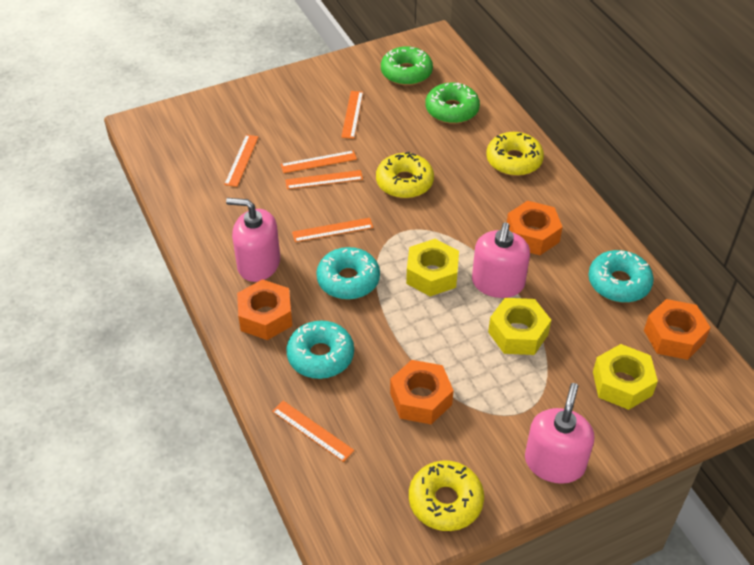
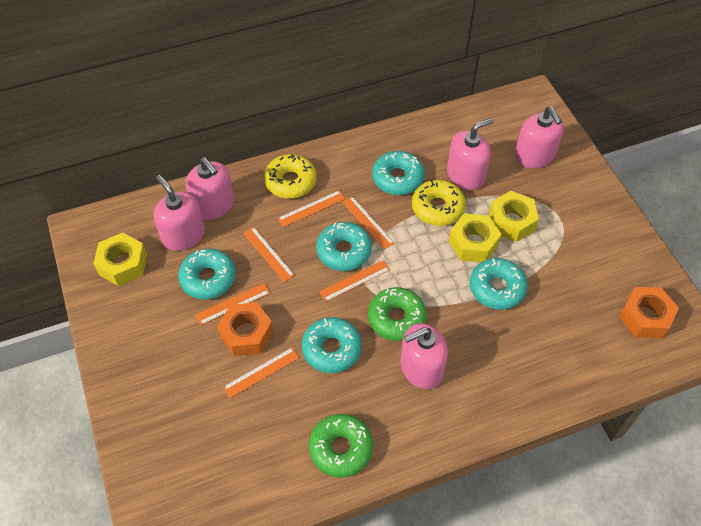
orange nut: [237,279,292,340] [390,360,454,424] [507,201,563,255] [644,299,711,360] = 4 -> [217,302,274,356] [619,287,679,338] = 2
pink soap dispenser: [226,198,280,282] [472,223,530,298] [525,383,594,484] = 3 -> [153,175,205,251] [185,157,234,220] [401,323,448,389] [447,118,494,190] [515,106,564,168] = 5
turquoise donut: [286,321,354,379] [316,247,380,300] [588,250,654,303] = 3 -> [178,248,236,300] [302,317,362,373] [316,222,372,271] [372,151,425,195] [470,258,528,310] = 5
yellow donut: [376,152,434,198] [409,460,484,531] [486,132,544,176] = 3 -> [264,154,317,199] [412,180,466,226] = 2

